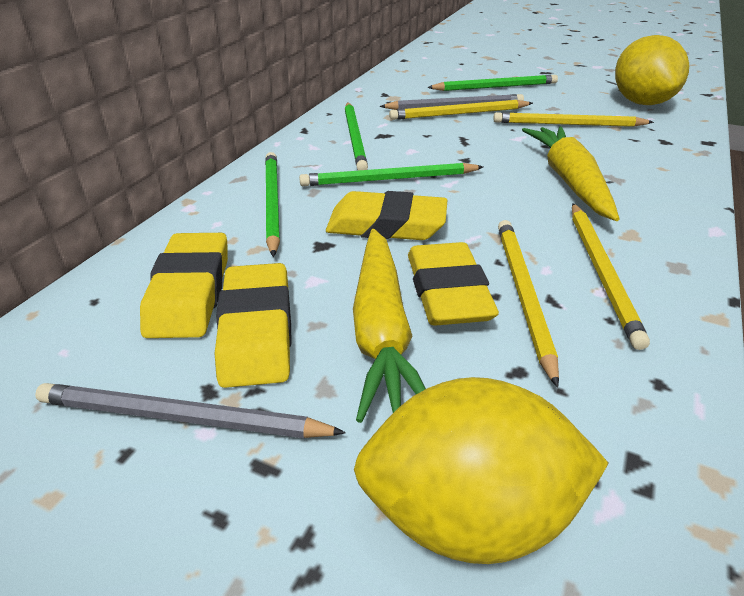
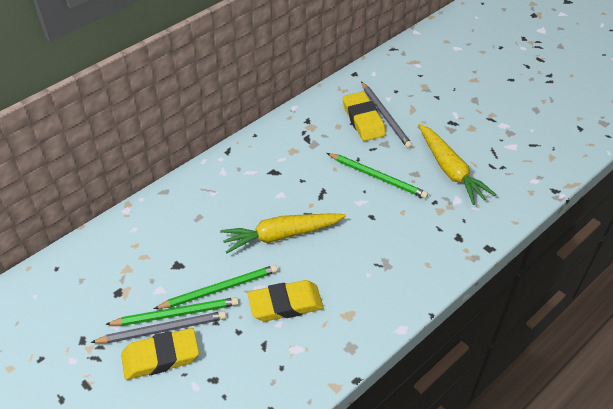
green pencil: [265,152,280,257] [299,163,483,186] [345,102,368,171] [427,75,558,91] = 4 -> [105,297,239,326] [154,265,278,309] [327,153,428,199] = 3
yellow eraser: [140,233,228,338] [214,263,292,388] [326,191,447,240] [408,242,499,326] = 4 -> [121,328,199,380] [248,280,324,321] [342,92,386,141] = 3
yellow lemon: [354,377,609,564] [615,35,689,105] = 2 -> none = 0
yellow pencil: [389,100,533,120] [493,112,654,127] [498,220,559,388] [572,203,650,350] = 4 -> none = 0

